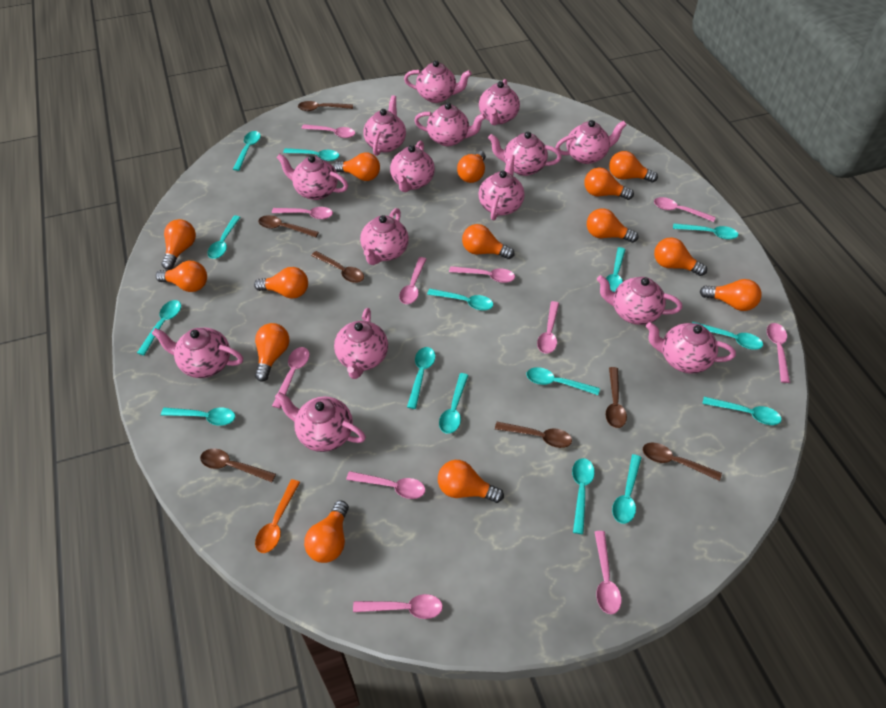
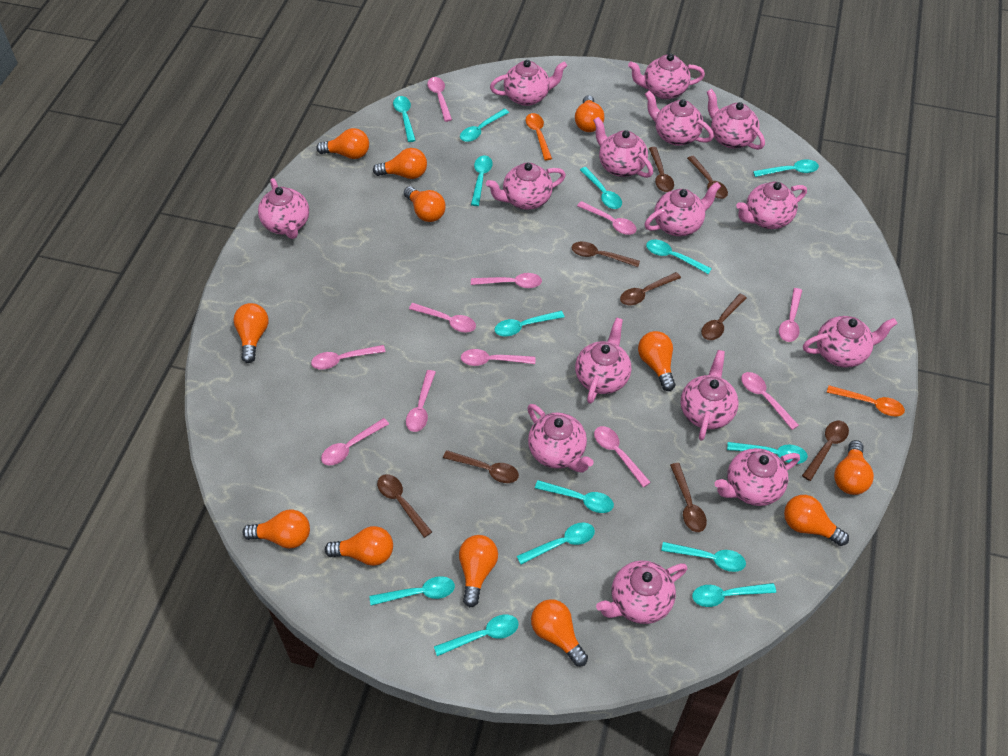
brown spoon: [200,449,276,482] [258,215,319,237] [298,101,353,111] [311,251,364,283] [495,422,572,448] [605,367,627,428] [643,443,722,481] = 7 -> [377,474,432,538] [443,450,519,483] [572,242,640,267] [620,272,681,305] [649,147,674,192] [670,463,707,532] [687,156,728,199] [701,294,746,340] [802,421,849,481] = 9
orange light bulb: [156,261,207,292] [161,219,196,270] [254,267,308,299] [255,323,290,381] [304,500,349,563] [333,152,380,181] [438,460,504,503] [457,151,486,183] [462,224,514,259] [584,168,634,200] [587,208,638,243] [609,151,658,183] [654,238,707,276] [700,279,762,311] = 14 -> [233,303,268,363] [242,509,310,549] [316,128,369,159] [325,526,393,566] [373,148,427,179] [404,186,446,222] [459,535,498,607] [531,599,588,666] [575,95,604,132] [638,331,675,391] [784,495,849,546] [834,440,874,495] = 12
orange spoon: [255,479,300,553] = 1 -> [526,113,552,160] [827,385,905,416] = 2
turquoise spoon: [137,300,181,355] [161,407,235,426] [207,216,241,259] [233,131,261,171] [283,148,339,161] [407,347,435,409] [427,288,493,310] [439,373,469,434] [527,367,600,395] [572,458,595,534] [606,247,626,292] [612,454,642,524] [673,223,738,240] [692,322,763,350] [702,397,781,425] = 15 -> [369,576,455,606] [393,96,416,142] [434,615,519,656] [460,109,509,142] [471,155,493,206] [494,311,565,336] [517,522,595,565] [535,480,614,513] [580,167,622,209] [646,240,712,274] [661,542,746,572] [692,583,776,607] [727,442,808,464] [753,159,819,177] = 14

